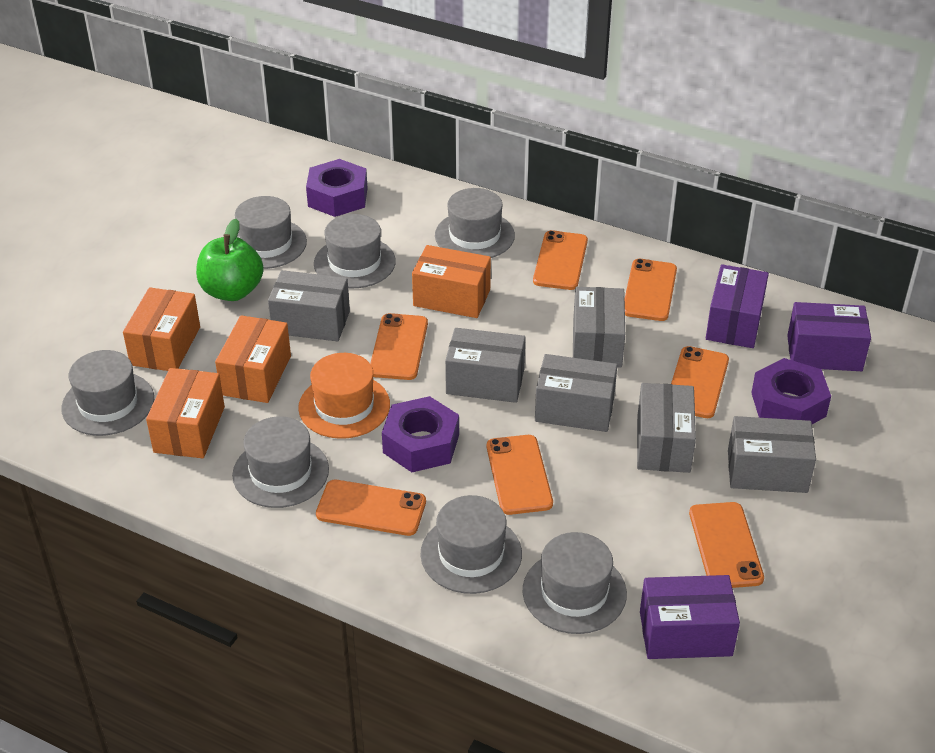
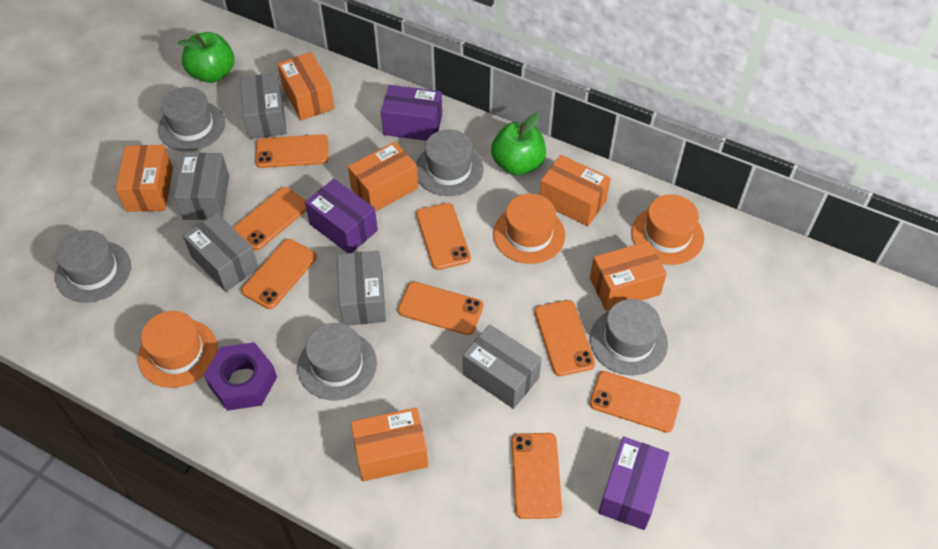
green apple: [196,219,264,301] = 1 -> [178,32,234,83] [491,113,546,176] = 2
grey box: [268,270,350,341] [445,328,526,403] [535,354,617,432] [573,287,625,368] [637,383,696,473] [728,416,816,493] = 6 -> [174,153,229,220] [183,213,259,292] [240,73,287,139] [337,251,386,326] [463,324,542,409] = 5
grey hat: [61,350,154,436] [232,416,329,508] [235,196,307,269] [314,214,396,288] [420,495,522,594] [435,188,515,258] [523,532,627,634] = 7 -> [55,230,131,302] [158,87,225,151] [298,323,377,401] [416,130,483,196] [590,299,668,376] = 5
orange box: [123,287,200,371] [146,368,225,458] [215,315,291,403] [412,245,491,318] = 4 -> [116,145,173,212] [277,52,335,121] [348,142,418,212] [351,407,428,481] [540,155,611,226] [590,241,667,311] = 6
orange hat: [298,353,390,439] = 1 -> [138,311,218,388] [493,194,565,264] [631,194,704,265] = 3
orange phone: [316,480,426,536] [370,313,428,380] [487,435,553,515] [533,230,588,290] [625,259,677,321] [671,346,729,418] [689,502,764,588] = 7 -> [233,187,307,250] [241,239,317,309] [255,134,328,168] [398,282,484,335] [416,203,471,270] [511,433,562,519] [535,300,595,376] [590,371,681,433] = 8
purple nut: [306,159,367,217] [382,396,459,472] [751,358,831,424] = 3 -> [204,342,277,411] = 1

